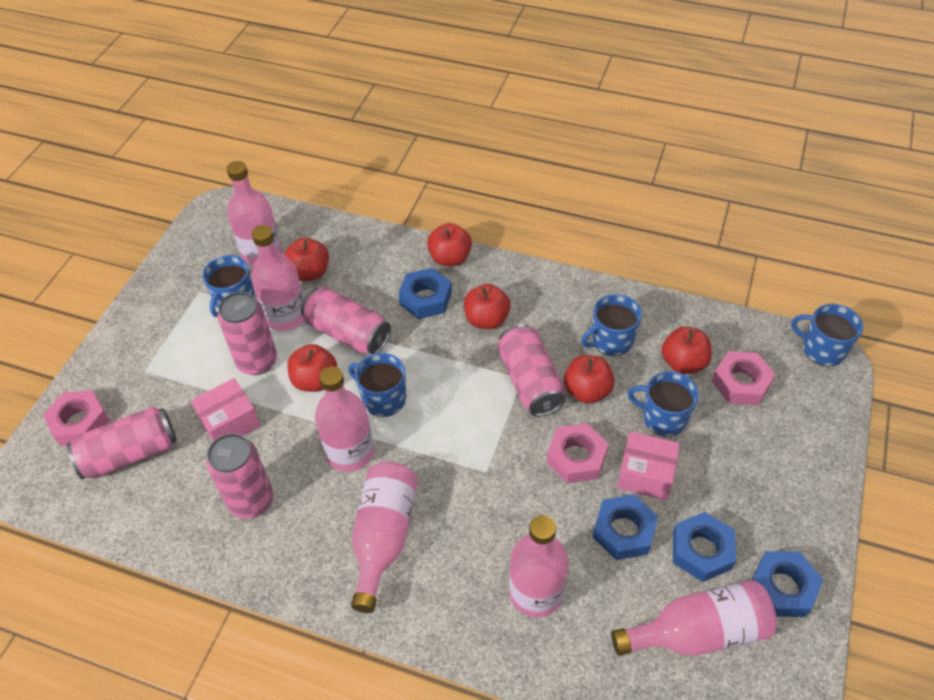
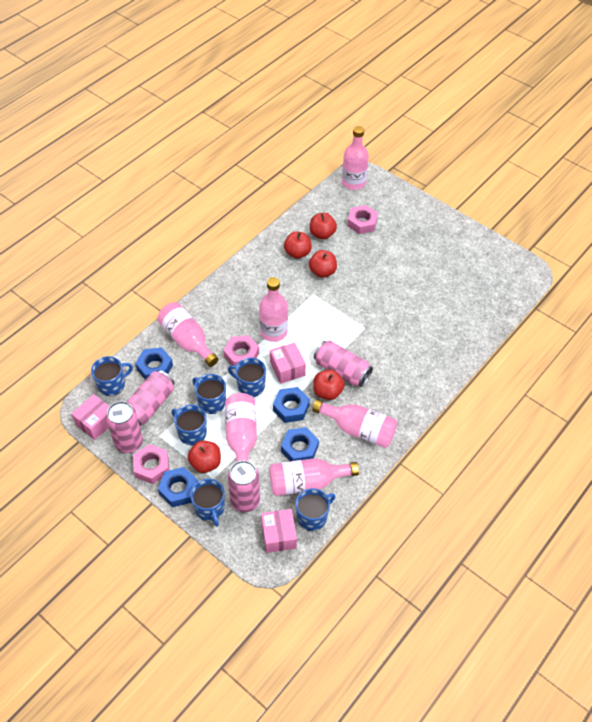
blue mug: [202,255,255,317] [348,353,406,417] [581,294,642,356] [628,371,699,437] [791,304,863,367] = 5 -> [91,356,133,396] [171,405,207,445] [190,479,225,527] [192,374,226,414] [228,358,266,397] [296,488,335,531] = 6
pink box: [191,378,261,441] [617,431,680,500] = 2 -> [71,394,110,440] [261,509,297,553] [270,342,306,384] = 3
pink can: [67,407,177,480] [206,433,273,519] [218,292,277,375] [301,287,391,354] [498,324,565,417] = 5 -> [106,401,143,453] [127,370,174,426] [228,461,260,513] [314,340,373,387] = 4
red apple: [284,238,329,281] [287,344,337,392] [427,223,472,266] [464,284,511,329] [564,355,615,404] [662,327,712,374] = 6 -> [188,440,221,473] [284,231,312,259] [309,250,337,278] [310,213,337,239] [313,370,345,400] = 5

